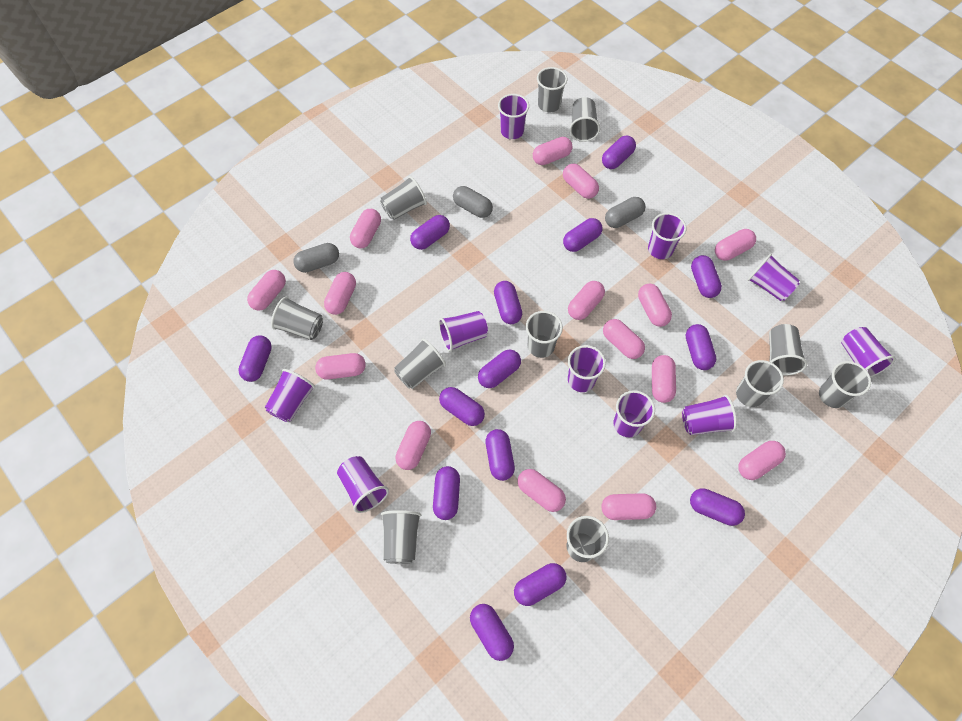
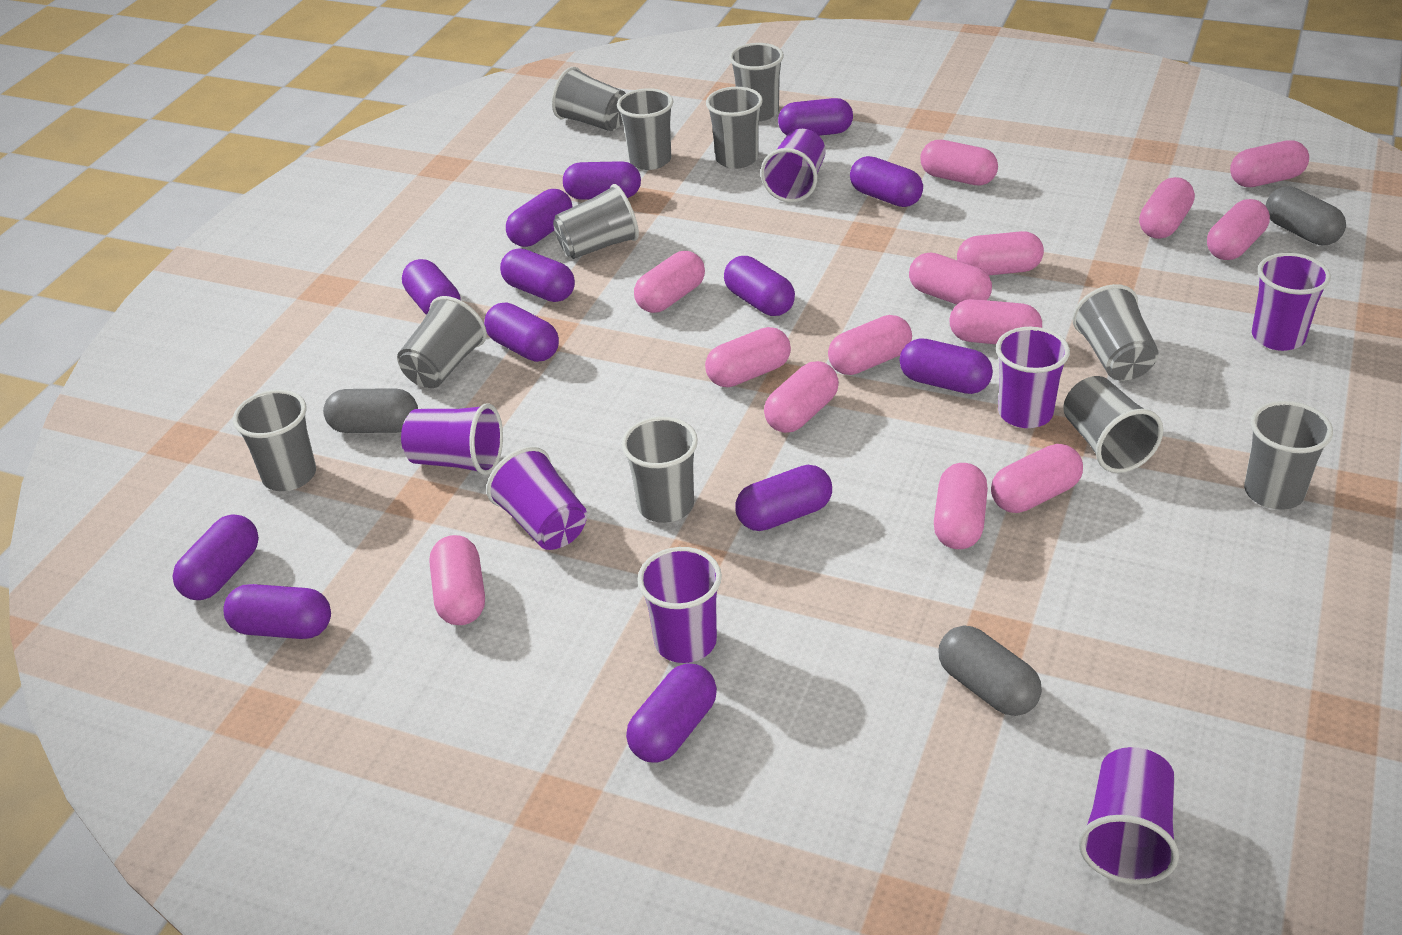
pink capsule: [247,270,286,311] [315,353,366,379] [324,272,356,315] [350,209,381,248] [395,421,431,470] [518,469,566,512] [533,137,572,165] [563,163,599,199] [568,281,605,320] [602,493,656,520] [603,319,645,359] [638,284,672,327] [652,355,676,403] [715,229,756,261] [738,441,786,480] = 15 -> [430,535,485,625] [634,251,705,313] [705,327,791,387] [764,361,839,433] [828,315,912,375] [909,253,992,305] [920,140,998,185] [934,463,988,549] [949,299,1042,344] [957,231,1044,275] [991,444,1083,513] [1139,177,1195,239] [1207,199,1270,260] [1230,140,1309,187] = 14
purple capsule: [238,335,272,382] [410,215,450,250] [433,466,460,520] [439,387,485,426] [470,604,514,661] [478,349,521,388] [486,429,515,481] [494,281,522,324] [514,563,567,606] [563,218,603,252] [602,135,636,169] [686,324,716,370] [690,488,745,526] [691,255,722,298] = 14 -> [172,514,259,600] [223,584,331,639] [402,259,461,315] [484,303,559,362] [500,248,575,302] [506,189,572,247] [563,161,641,200] [626,663,717,763] [724,256,795,316] [735,465,832,531] [778,98,853,136] [850,156,923,207] [900,338,993,394] = 13
purple cup: [265,369,315,422] [337,456,389,513] [438,311,488,352] [498,94,529,139] [568,345,606,392] [613,390,655,437] [648,213,686,259] [682,395,737,435] [747,253,800,301] [841,327,896,377] = 10 -> [401,403,503,475] [486,447,587,550] [637,547,722,663] [761,129,825,203] [996,327,1070,428] [1078,747,1179,884] [1252,253,1331,351] = 7

